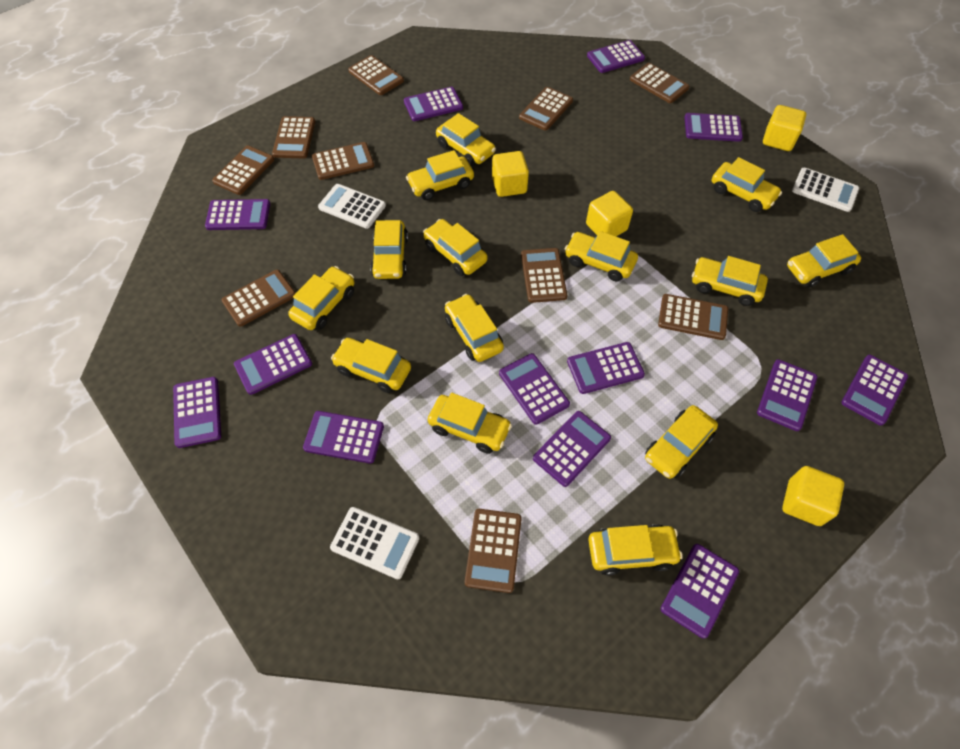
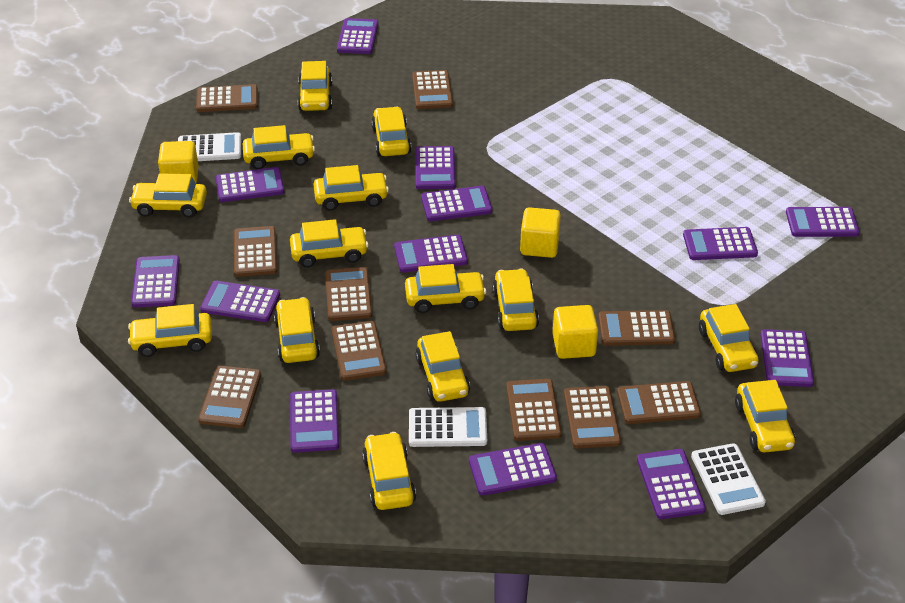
yellow cube: [492,151,529,197] [586,191,633,236] [763,105,806,151] [782,466,844,526] = 4 -> [158,141,199,183] [520,207,561,258] [552,305,598,359] = 3

